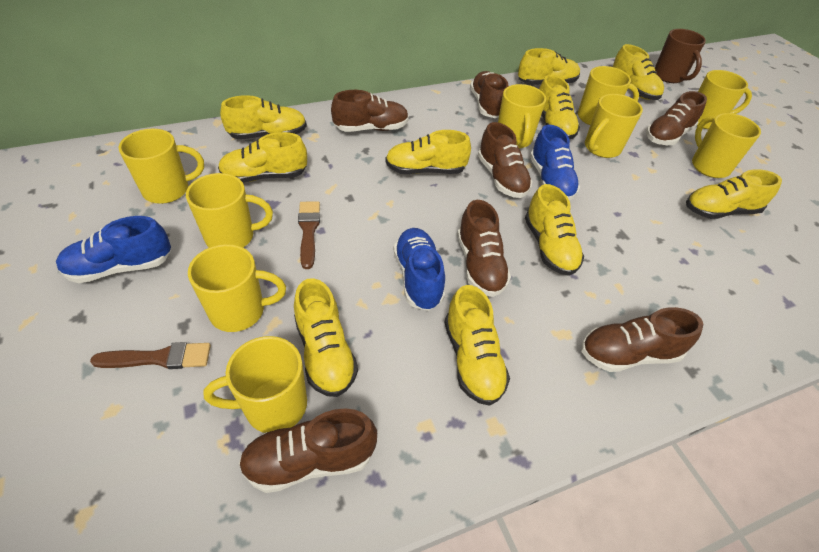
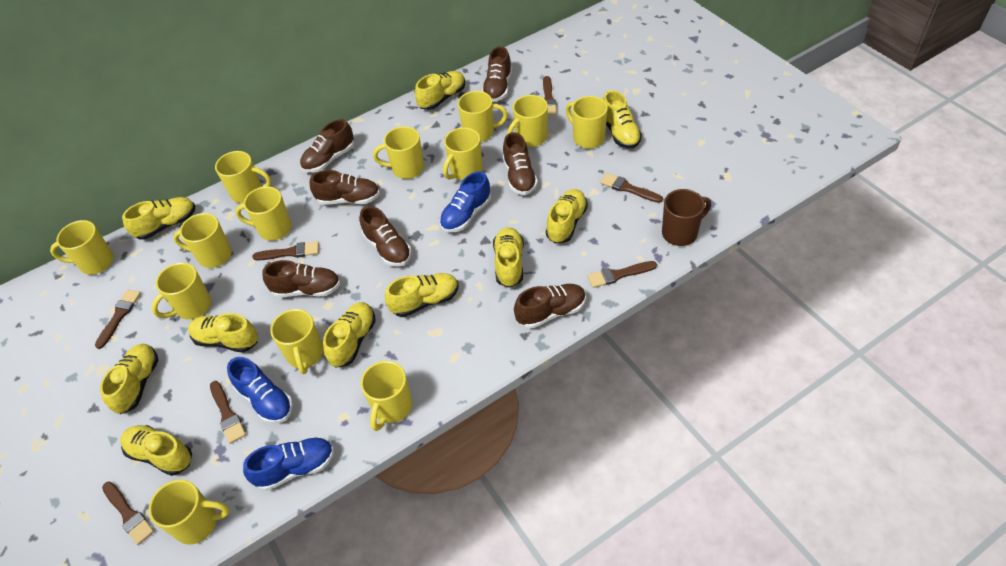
brown brush: [90,342,211,369] [298,201,320,269] = 2 -> [95,290,141,349] [102,482,154,545] [210,381,246,444] [252,241,319,261] [543,76,557,115] [587,261,657,288] [600,173,663,203] = 7
yellow mug: [118,128,204,204] [186,173,273,248] [188,244,286,332] [203,336,307,433] [498,84,546,149] [578,66,639,125] [585,94,643,158] [692,113,761,178] [697,70,752,129] = 9 -> [50,220,114,275] [149,480,230,545] [151,263,211,319] [173,213,232,268] [215,151,272,203] [235,186,292,241] [270,309,324,374] [361,361,412,431] [373,126,424,179] [443,127,483,180] [458,91,508,142] [507,95,548,147] [566,96,608,148] = 13

